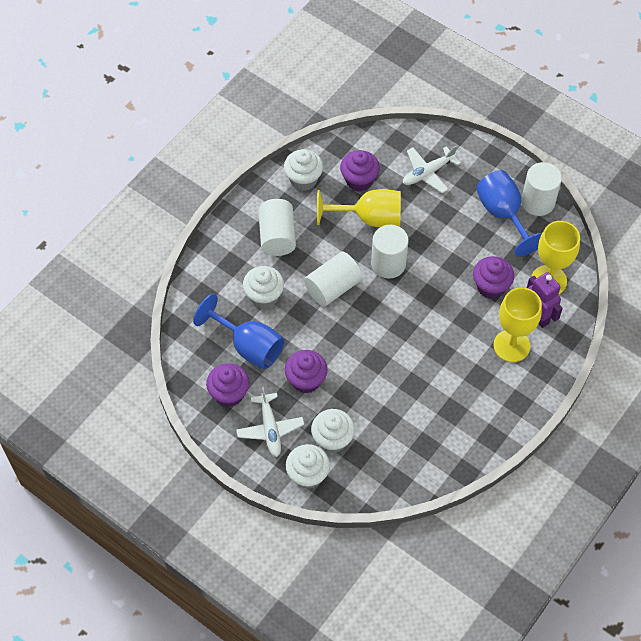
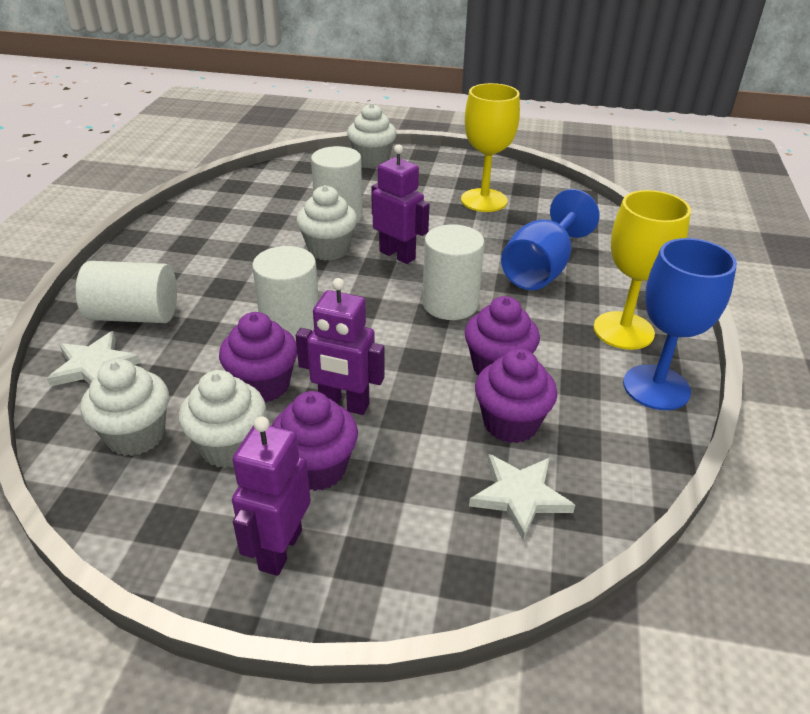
purple robot: [527,272,563,328] = 1 -> [232,416,311,576] [296,278,385,415] [371,144,430,264] = 3
white plane: [236,386,304,457] [403,146,461,193] = 2 -> none = 0
white star: none = 0 -> [47,331,140,386] [469,454,575,540] = 2
yellow goblet: [317,189,401,227] [493,287,542,362] [532,221,580,295] = 3 -> [461,83,520,212] [593,190,691,350] = 2

